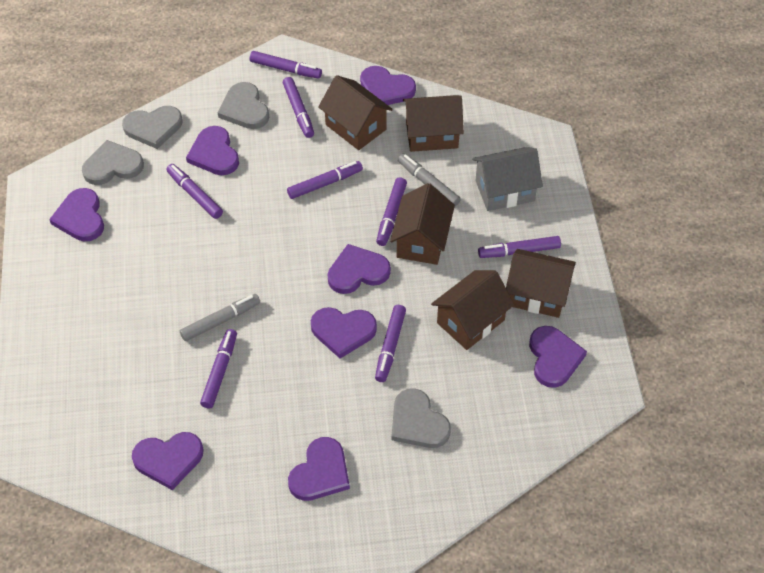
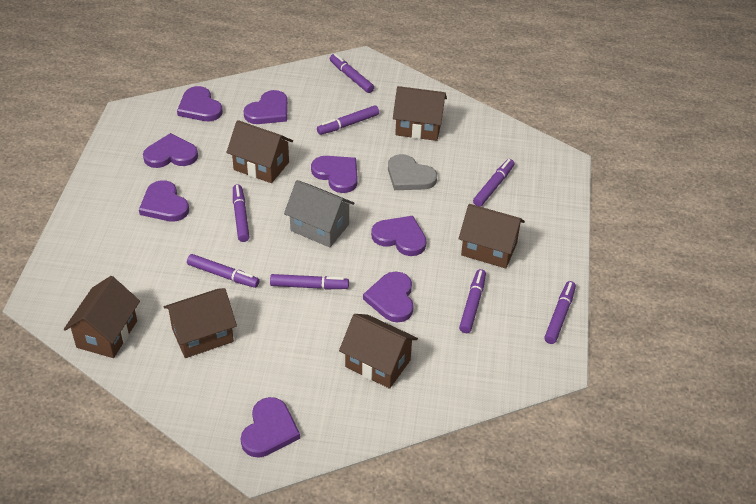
brown house: [318,75,393,150] [390,183,455,265] [403,95,464,152] [431,270,514,350] [506,249,576,318] = 5 -> [64,276,140,358] [164,288,237,358] [226,120,293,183] [339,314,418,389] [393,86,447,141] [459,204,525,268] = 6
grey heart: [82,140,144,185] [122,106,183,149] [218,82,269,129] [391,388,451,448] = 4 -> [388,154,437,190] = 1
grey marker: [180,294,260,341] [398,154,461,206] = 2 -> none = 0

